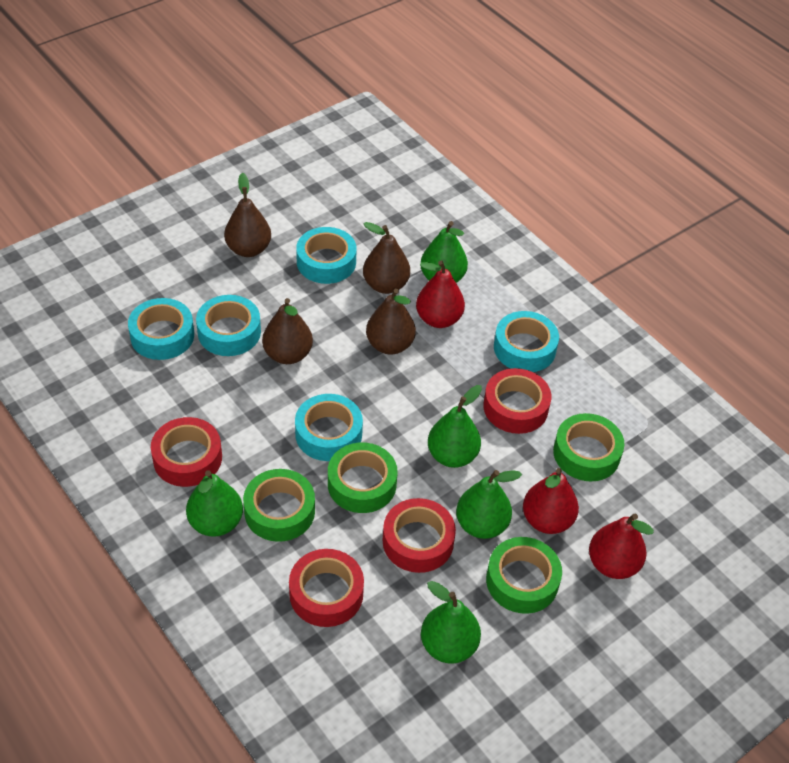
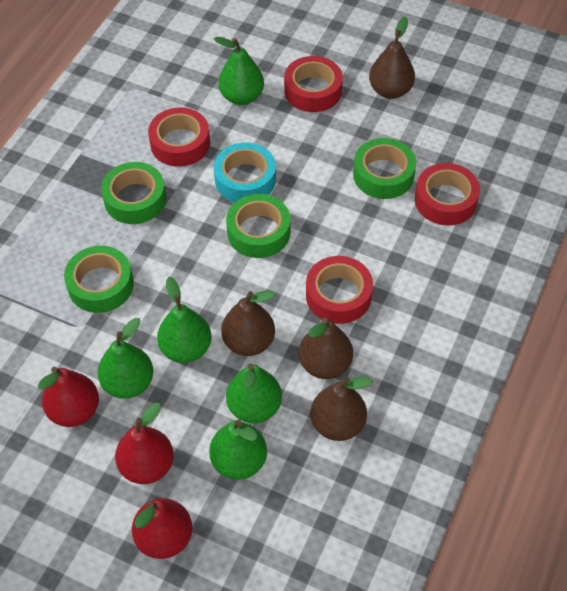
turquoise tape: [128,298,194,360] [196,295,261,356] [295,394,363,461] [296,227,357,284] [494,311,559,372] = 5 -> [214,142,276,202] = 1

